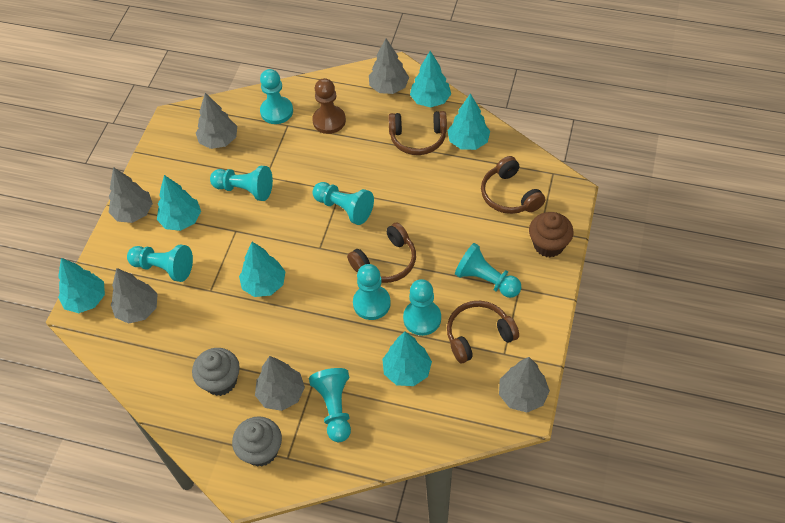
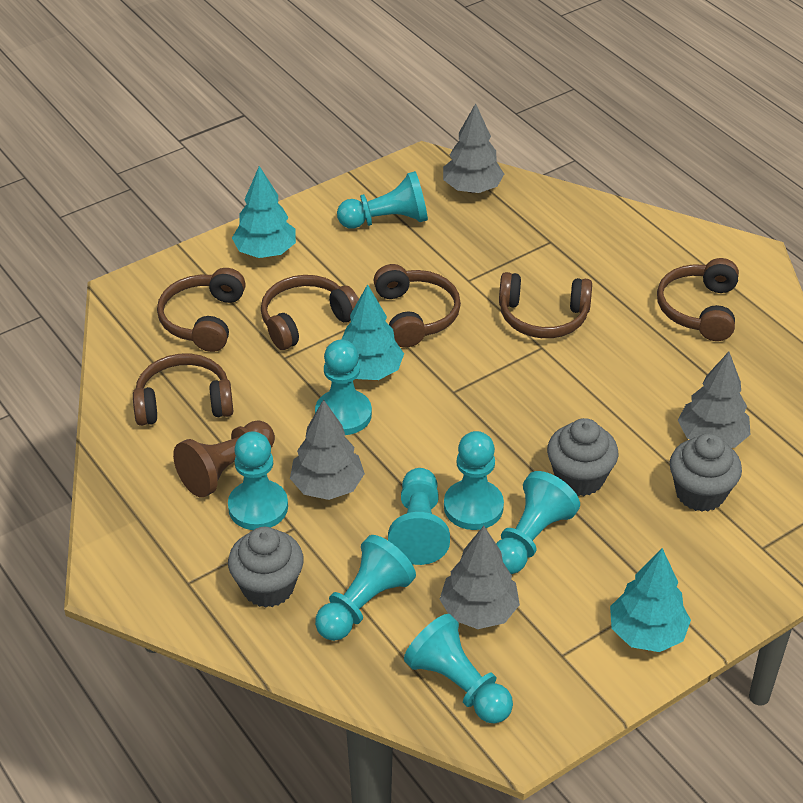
brown cupcake: [529,212,574,257] = 1 -> none = 0
brown headphones: [347,222,416,283] [388,111,447,155] [447,301,519,363] [481,156,545,214] = 4 -> [133,354,234,426] [157,268,246,352] [261,275,359,350] [374,264,461,347] [499,272,592,338] [657,258,739,341] = 6
grey cupcake: [192,348,240,396] [232,416,282,467] = 2 -> [228,527,304,608] [547,418,618,496] [670,433,742,512] = 3
grey tree: [109,167,153,223] [111,268,158,324] [196,93,237,149] [255,356,305,411] [369,38,409,94] [499,357,550,413] = 6 -> [290,399,365,500] [440,526,520,629] [443,103,504,193] [678,352,750,448] = 4
turquoise tree: [58,258,105,313] [157,175,201,231] [239,242,286,297] [382,332,432,386] [410,51,451,108] [447,93,490,150] = 6 -> [232,166,296,258] [342,284,404,380] [610,548,691,652] = 3

